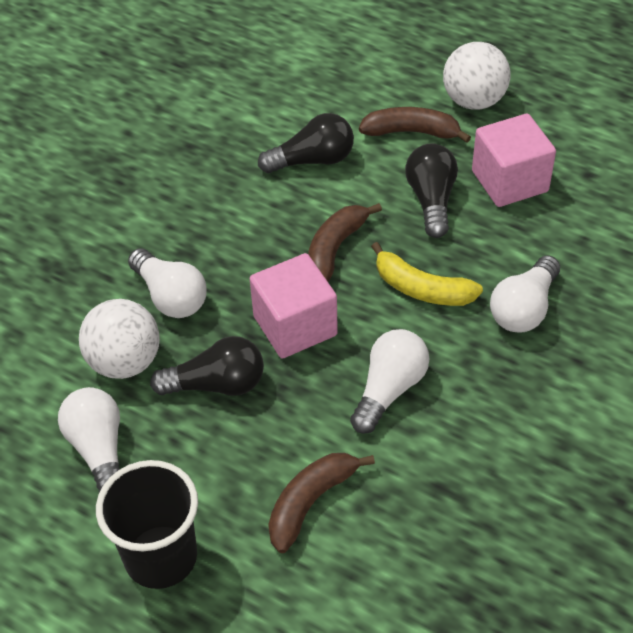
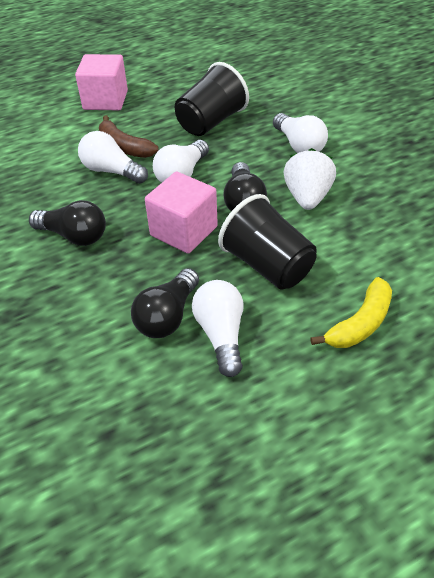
black cup: [96,460,198,589] = 1 -> [175,62,249,136] [218,194,317,290] = 2
brown banana: [268,453,375,553] [308,203,382,282] [359,107,471,143] = 3 -> [99,115,159,158] = 1
white ball: [79,299,160,379] [443,42,511,110] = 2 -> none = 0
white strawberry: none = 0 -> [284,148,336,210] = 1

